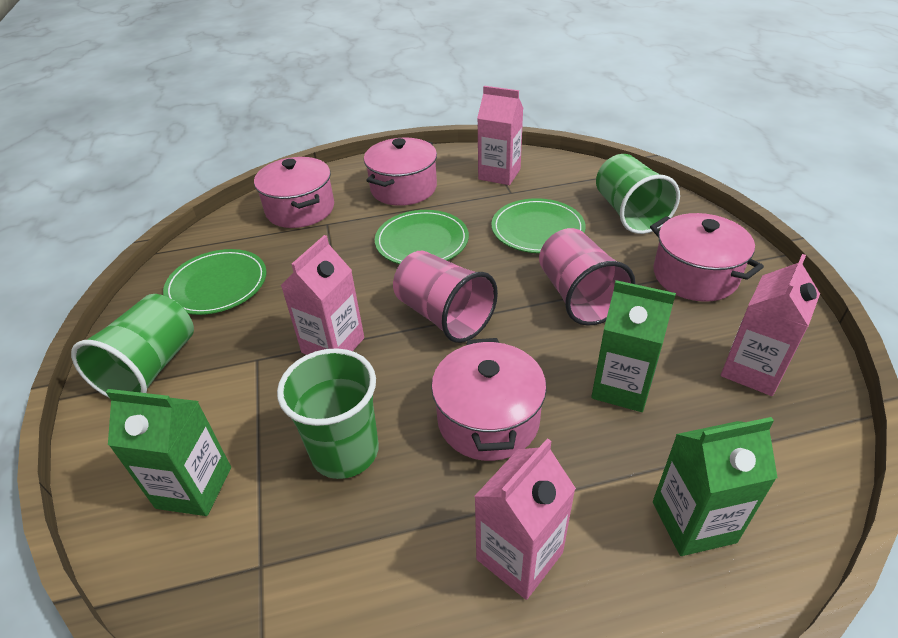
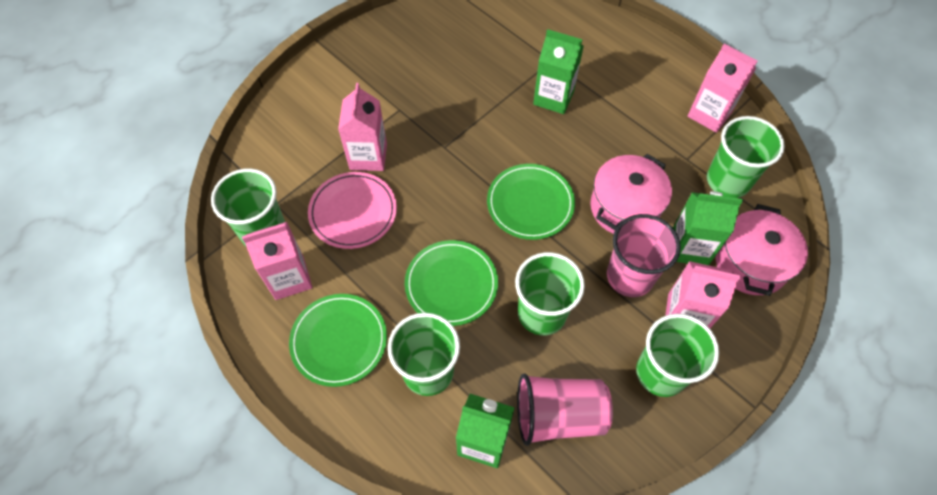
green cup: [71,294,194,398] [277,348,379,479] [596,154,680,234] = 3 -> [211,168,285,246] [388,313,460,396] [515,252,585,336] [636,314,719,397] [707,116,785,198] = 5
pink plate: none = 0 -> [308,172,397,249] = 1
pink pot: [254,157,334,228] [364,138,437,206] [431,338,547,461] [650,213,764,302] = 4 -> [590,154,672,234] [715,204,808,296] = 2

